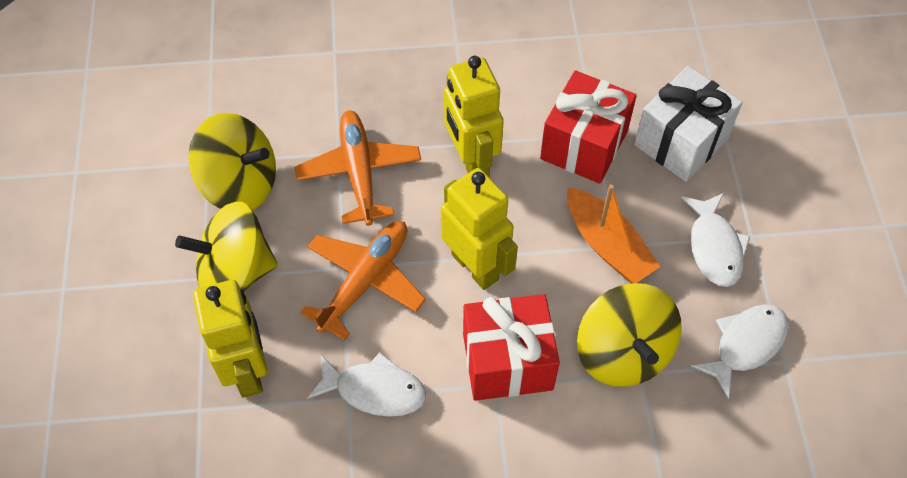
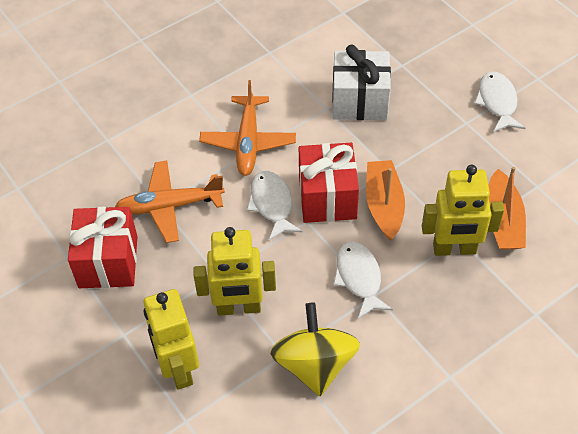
orange boat: [567,184,661,283] = 1 -> [366,160,405,240] [488,167,526,250] = 2
yellow spinning top: [175,201,278,292] [188,113,276,210] [577,283,682,387] = 3 -> [270,303,360,396] = 1

